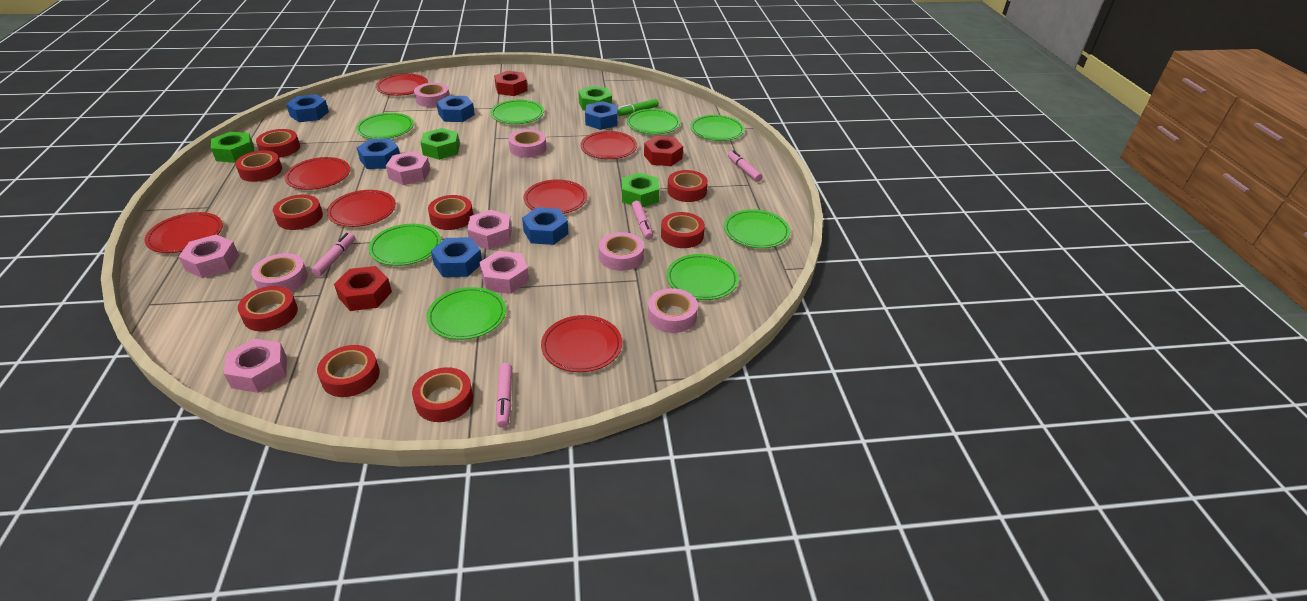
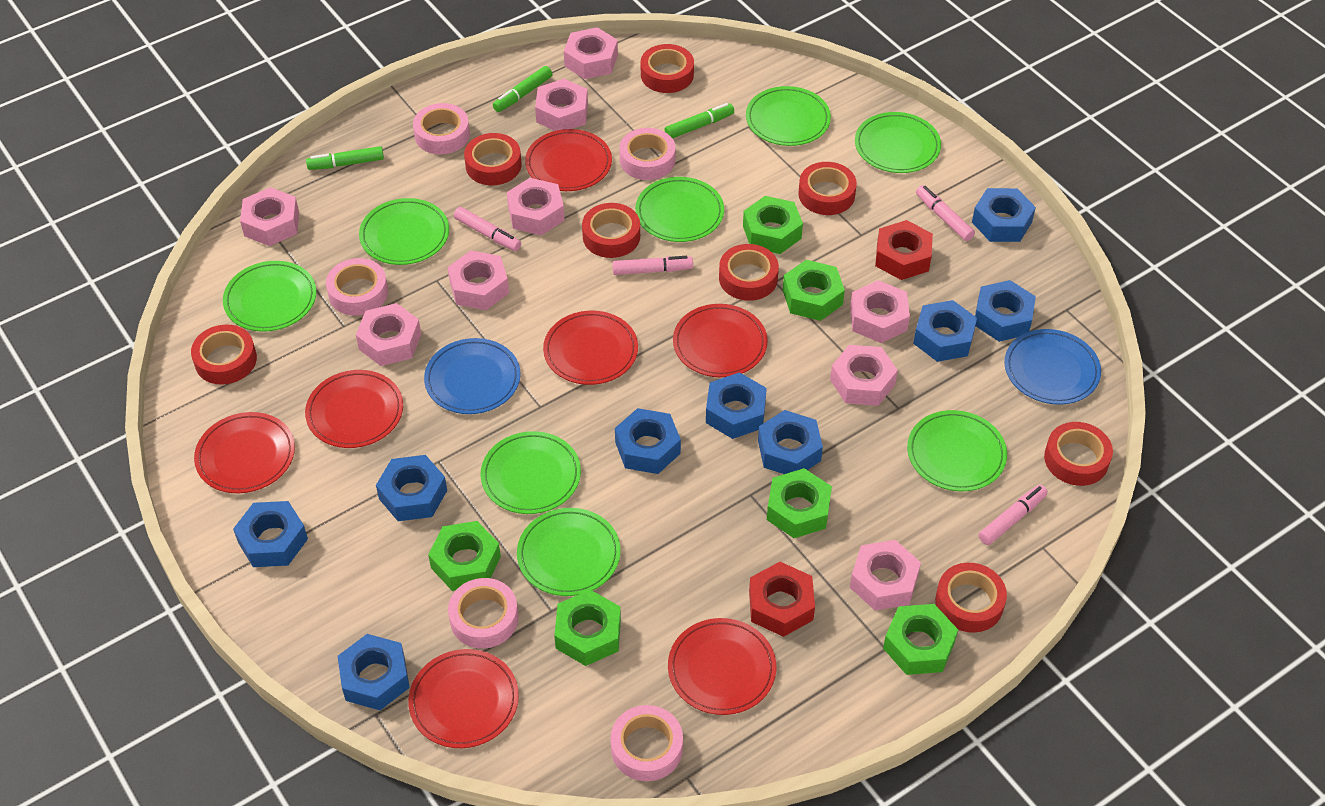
blue nut: [286,94,329,122] [357,138,400,169] [431,237,482,277] [436,96,475,122] [522,207,568,245] [585,101,618,130] = 6 -> [233,501,308,567] [338,634,410,710] [376,455,447,521] [615,408,681,474] [706,372,767,439] [758,410,823,474] [913,300,977,362] [972,188,1036,242] [975,280,1036,342] = 9
blue plate: none = 0 -> [424,338,521,414] [1004,329,1101,405] = 2
green marker: [618,99,659,116] = 1 -> [306,146,384,170] [493,66,552,112] [665,103,734,138] = 3
green nut: [211,132,254,163] [420,128,460,160] [579,86,612,111] [622,173,659,207] = 4 -> [428,521,501,591] [554,590,621,666] [743,196,803,254] [767,468,832,538] [783,260,845,321] [883,604,958,675] = 6
pink nut: [178,235,239,278] [224,339,287,393] [386,151,430,185] [467,210,512,250] [479,251,529,294] = 5 -> [240,187,299,246] [356,303,421,366] [448,250,509,310] [507,178,565,235] [535,79,588,131] [564,27,618,79] [830,345,898,406] [850,280,910,343] [850,540,921,611] = 9
red nut: [334,266,392,311] [494,71,528,96] [644,136,683,166] = 3 -> [749,562,815,637] [875,220,933,280] = 2
red tape: [235,151,282,182] [238,286,298,331] [256,129,300,158] [273,195,323,230] [317,345,380,397] [412,367,473,422] [428,195,473,230] [661,212,705,248] [667,170,708,202] = 9 -> [191,324,257,385] [464,133,521,185] [582,203,640,258] [641,44,694,93] [719,244,779,301] [798,162,857,215] [935,563,1007,633] [1044,422,1113,486] = 8

